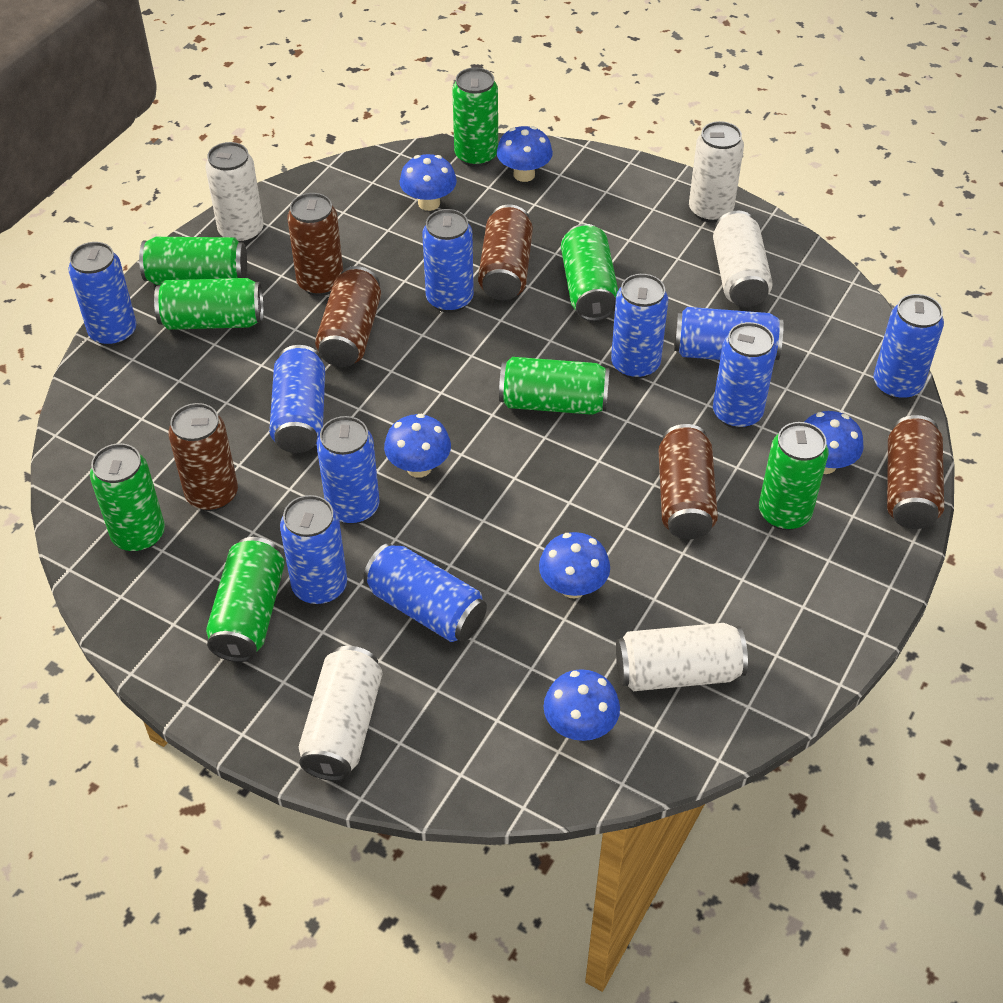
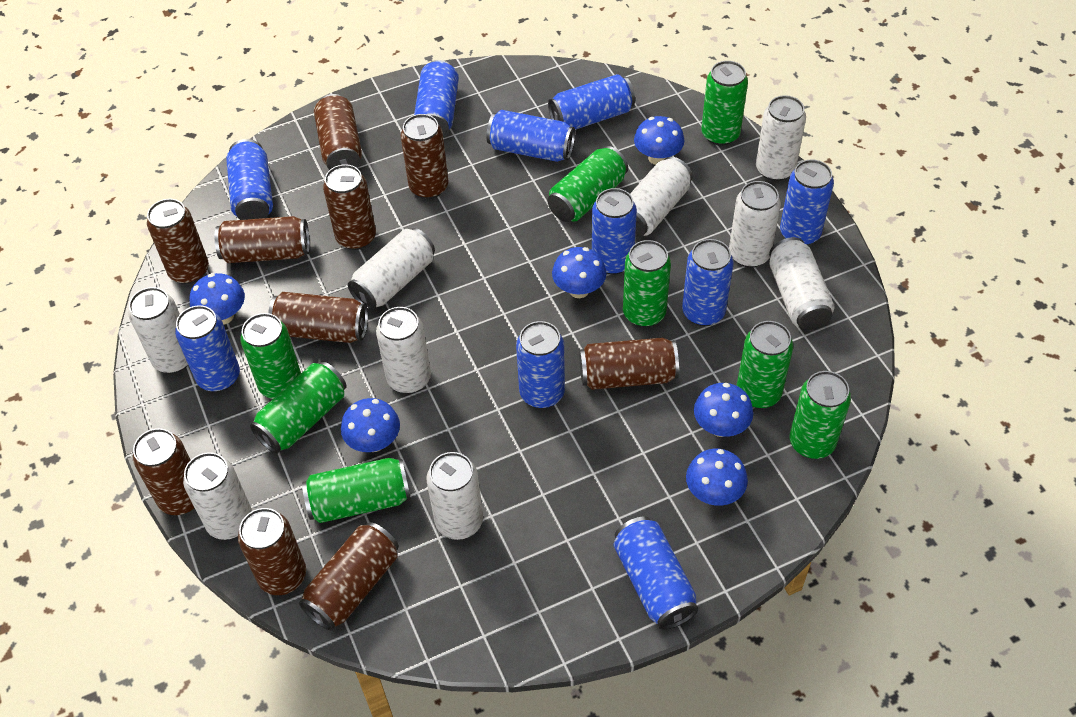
brown can: [168,403,238,511] [287,193,343,296] [315,266,381,367] [478,204,533,301] [658,424,718,539] [887,415,944,529] = 6 -> [133,428,194,515] [147,199,209,284] [215,216,310,263] [238,508,306,595] [268,292,368,343] [299,522,399,631] [314,94,362,170] [323,164,376,250] [401,114,449,199] [579,338,679,390] = 10
white can: [205,142,263,243] [299,646,382,781] [616,623,748,691] [689,121,744,223] [713,211,773,307] = 5 -> [128,287,188,373] [183,452,252,540] [348,228,435,310] [376,307,431,394] [426,452,483,540] [630,157,692,237] [729,181,781,268] [756,95,806,181] [769,237,835,330] = 9

